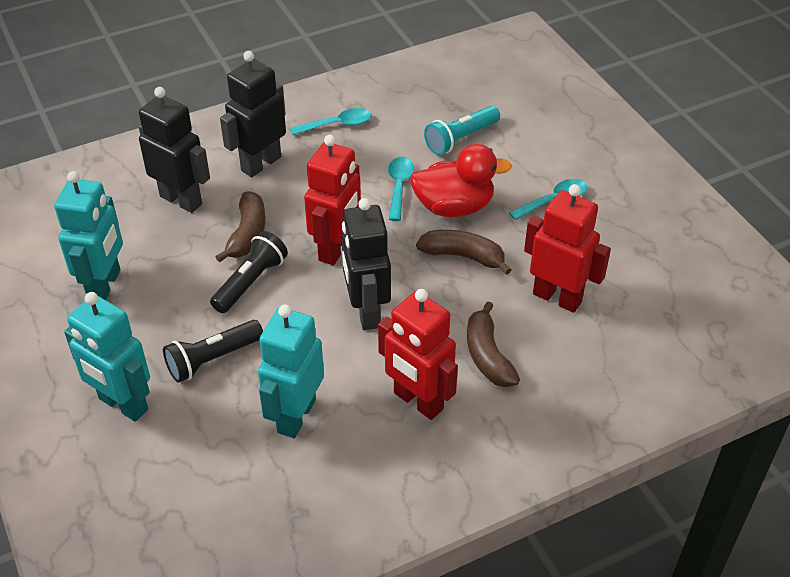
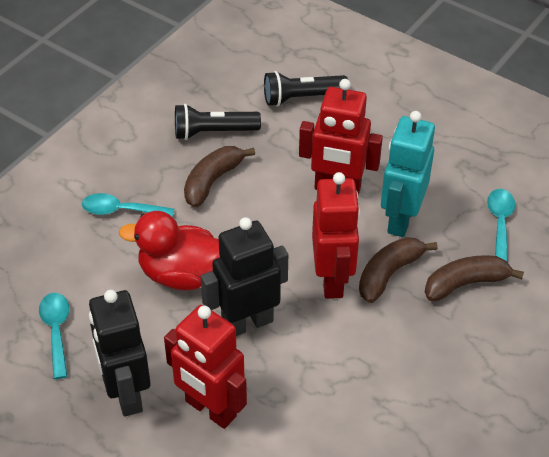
black robot: [139,87,210,213] [220,51,286,177] [341,198,391,330] = 3 -> [89,290,150,417] [201,217,288,336] = 2
turquoise flashlight: [424,106,500,155] = 1 -> none = 0
turquoise robot: [54,171,123,300] [64,292,150,422] [258,305,324,438] = 3 -> [381,111,435,237] = 1

